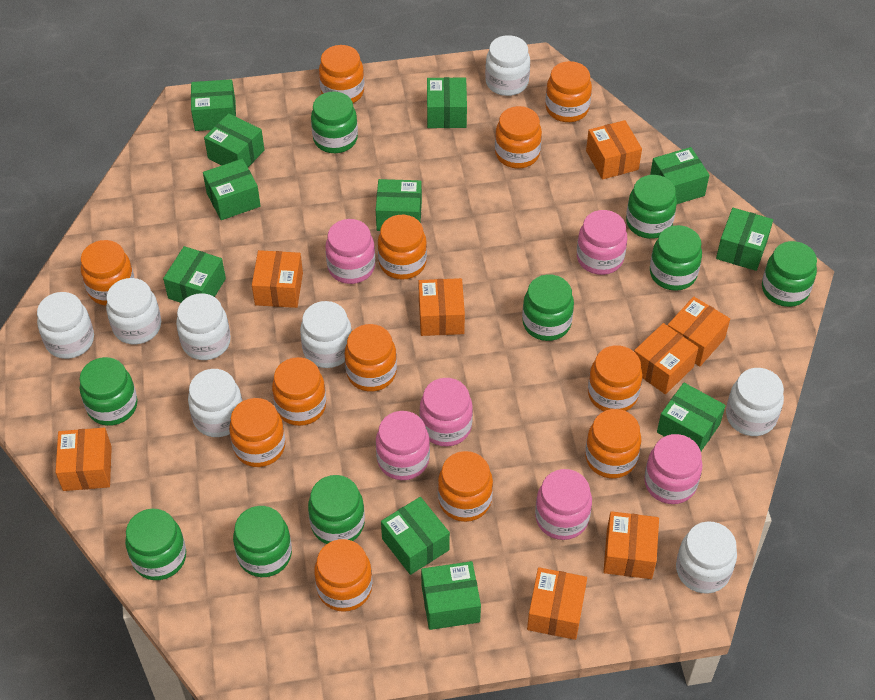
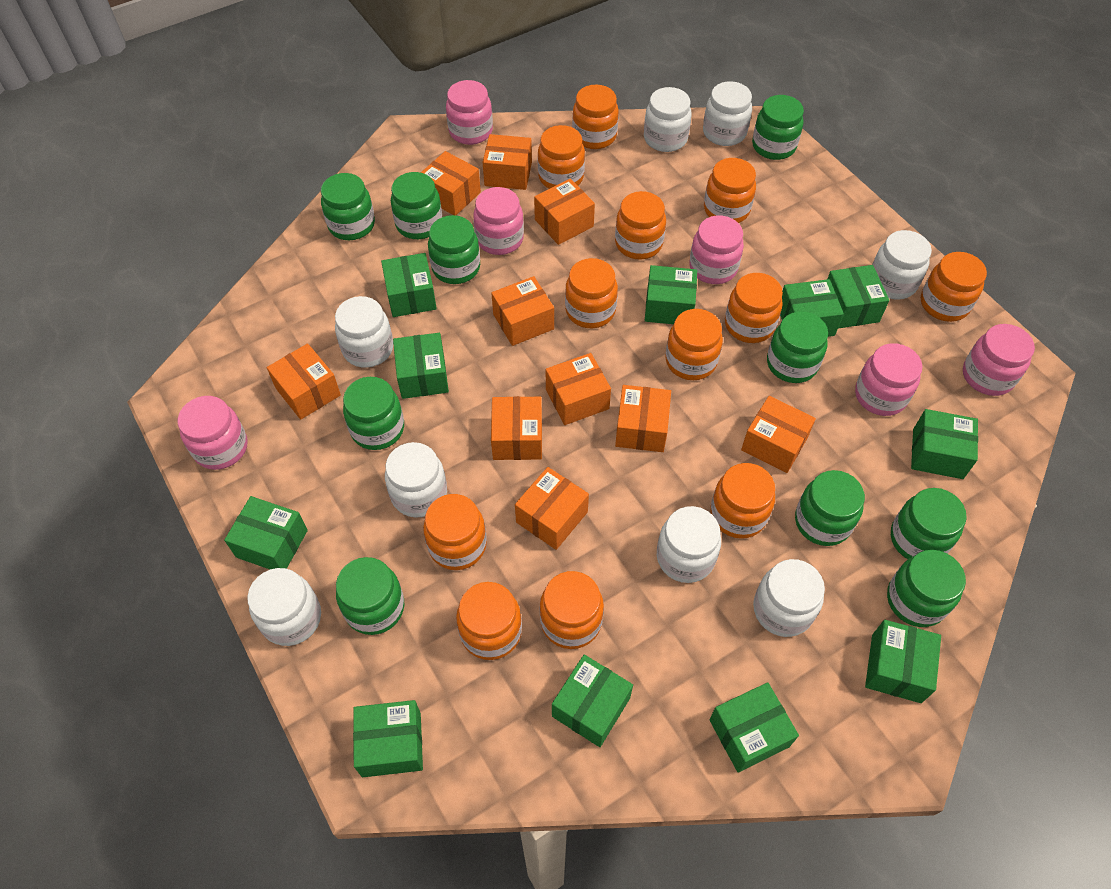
green jar: [80,357,137,426] [125,509,186,580] [233,506,292,577] [308,475,365,544] [311,91,358,153] [522,274,574,341] [626,175,677,239] [650,225,702,291] [762,241,817,307] = 9 -> [321,173,375,240] [336,557,404,635] [343,377,404,450] [391,172,442,239] [428,215,480,284] [752,95,804,160] [767,311,828,383] [795,470,865,546] [887,550,966,627] [891,488,967,559] = 10
orange box: [55,428,112,491] [252,250,303,308] [418,278,465,336] [527,567,587,640] [586,120,642,180] [603,511,659,579] [634,323,698,394] [668,297,730,367] = 8 -> [267,343,341,420] [421,151,481,216] [483,134,532,190] [491,276,554,346] [491,396,542,460] [515,467,589,550] [534,179,595,245] [546,353,611,425] [615,385,671,452] [741,396,816,473] = 10

